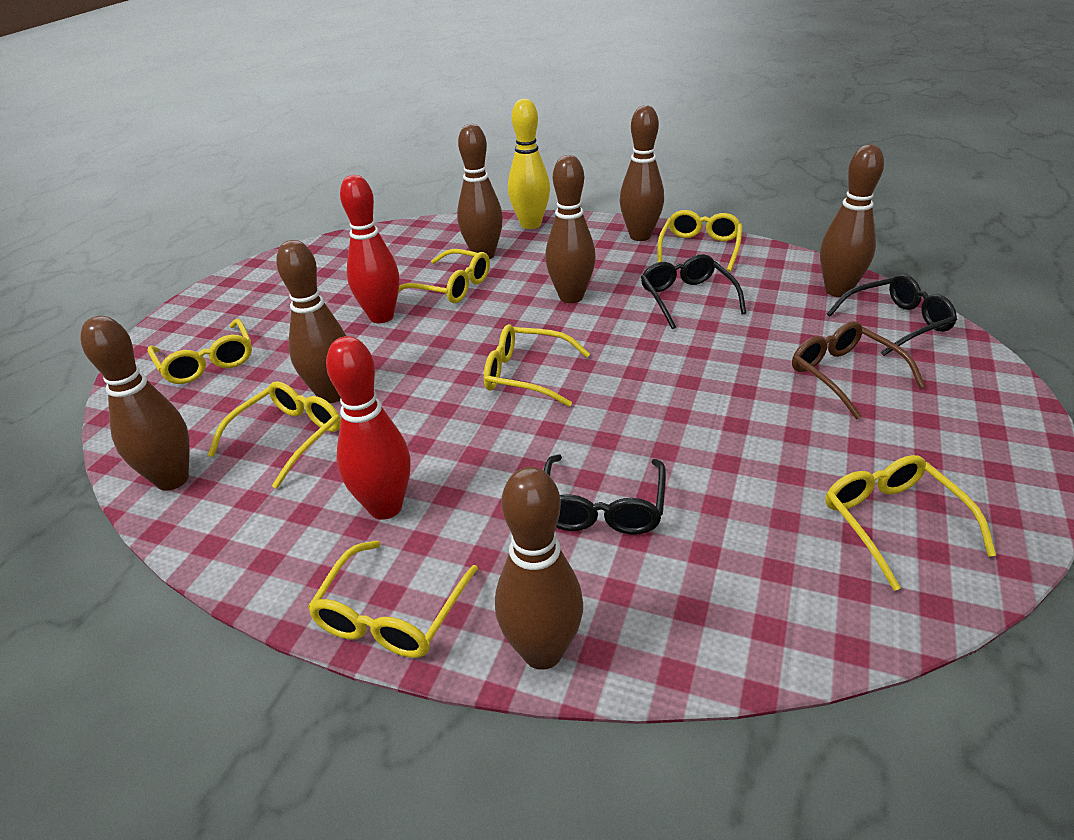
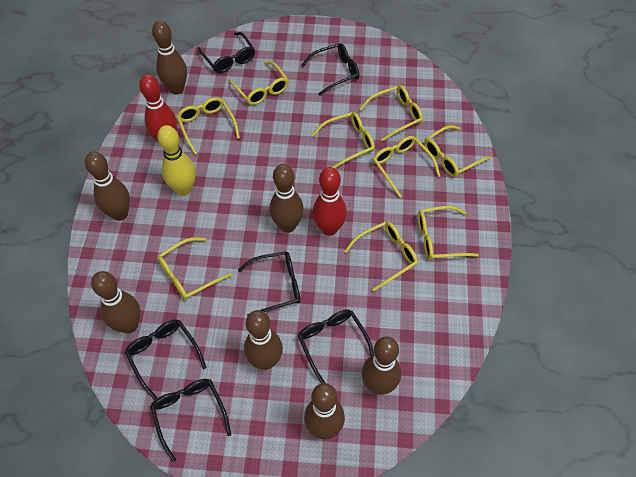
black glasses: [544,454,666,535] [641,254,746,329] [827,274,957,356] = 3 -> [125,319,207,400] [150,379,231,462] [197,32,255,73] [238,251,301,315] [298,309,374,383] [301,43,360,95] = 6
brown glasses: [792,321,925,420] = 1 -> none = 0
yellow glasses: [147,319,252,384] [208,381,341,489] [308,540,478,658] [398,249,490,303] [484,324,590,407] [657,210,742,272] [825,455,996,591] = 7 -> [158,237,232,300] [177,97,240,154] [228,61,289,105] [312,112,375,168] [344,221,418,292] [360,85,423,142] [373,136,440,198] [418,206,479,260] [424,125,491,177] = 9

